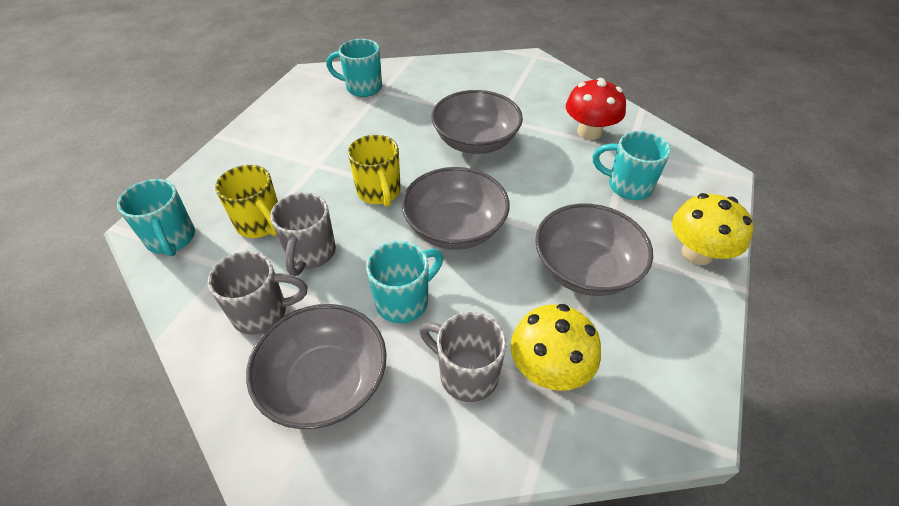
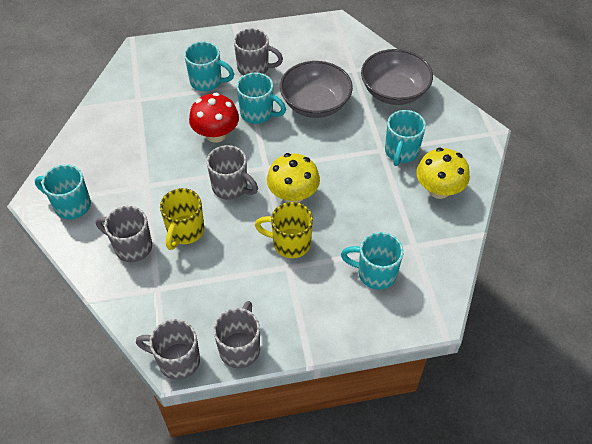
grey bowl: [246,304,387,429] [402,167,510,250] [431,90,523,154] [535,204,653,296] = 4 -> [280,61,353,118] [361,49,433,105] = 2
grey mug: [208,251,307,335] [270,192,336,276] [420,312,507,402] = 3 -> [96,206,152,262] [136,319,200,380] [207,145,258,200] [213,301,260,368] [234,28,283,76] = 5
turquoise mug: [117,179,195,256] [326,39,382,97] [366,241,443,323] [593,131,671,200] = 4 -> [35,164,91,219] [184,41,234,91] [237,73,286,124] [341,232,404,290] [385,110,426,166] = 5

